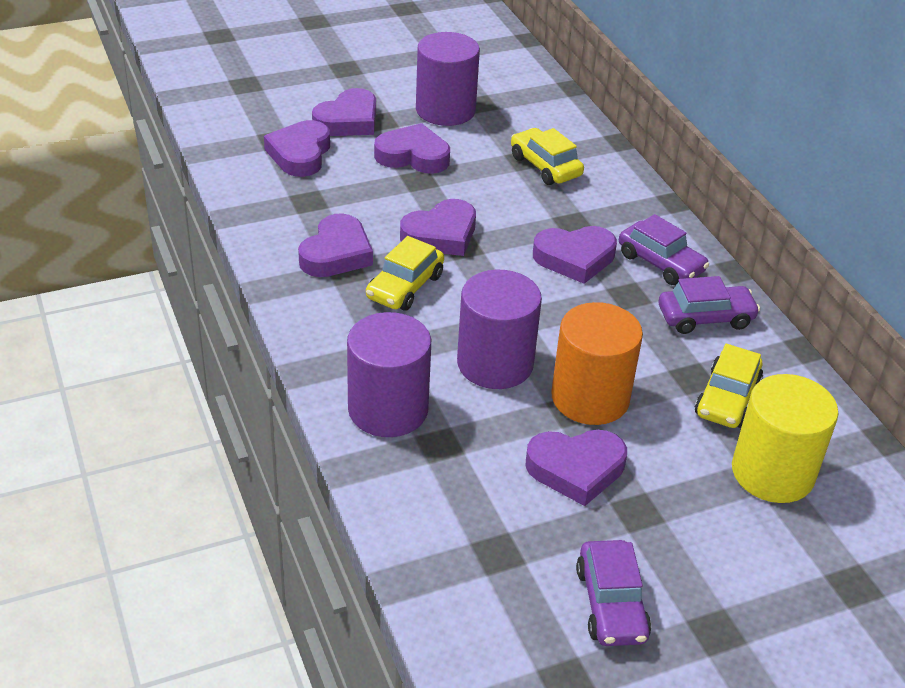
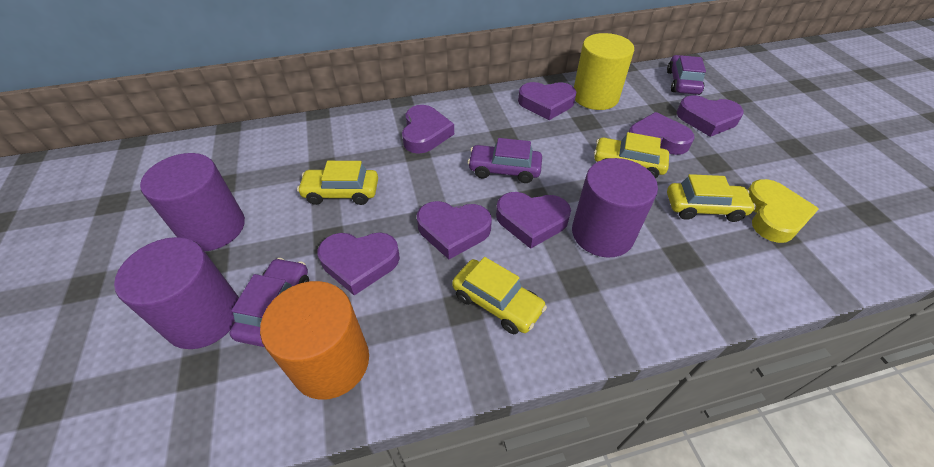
yellow car: [366,236,444,311] [511,128,584,185] [695,344,763,428] = 3 -> [297,161,378,205] [452,257,547,334] [594,132,669,178] [667,174,756,222] = 4
yellow heart: none = 0 -> [748,179,819,243] = 1

